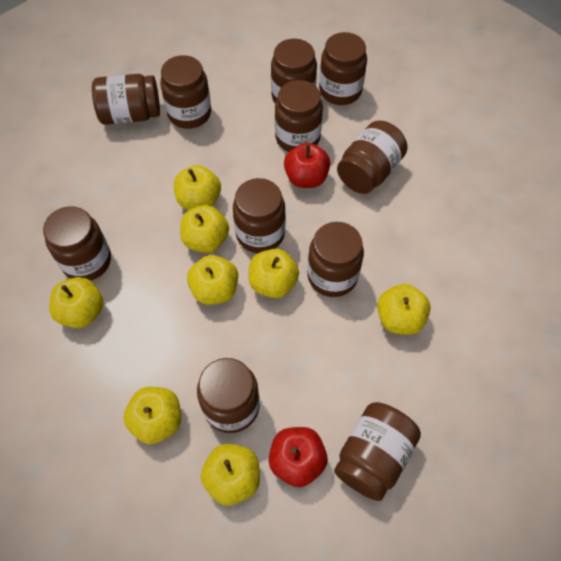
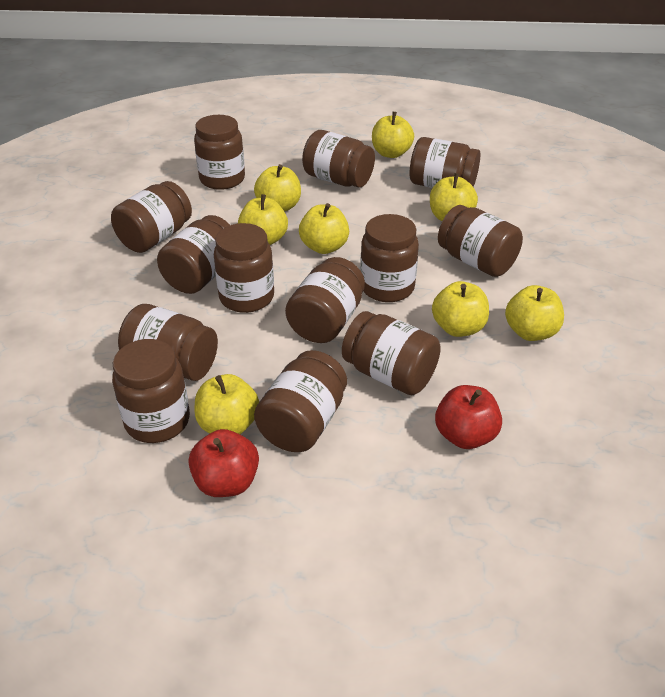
brown jar: [43,206,111,281] [92,74,160,125] [160,55,211,129] [197,358,260,433] [233,178,286,253] [271,39,317,103] [275,80,323,152] [307,222,364,297] [319,32,367,105] [334,402,421,501] [337,121,408,194] = 11 -> [111,181,192,253] [112,339,190,443] [118,304,218,381] [157,215,230,294] [194,115,245,190] [214,223,274,313] [254,350,347,452] [285,257,365,343] [302,130,375,187] [342,311,441,395] [360,214,419,302] [410,137,480,188] [438,205,523,277] = 13

